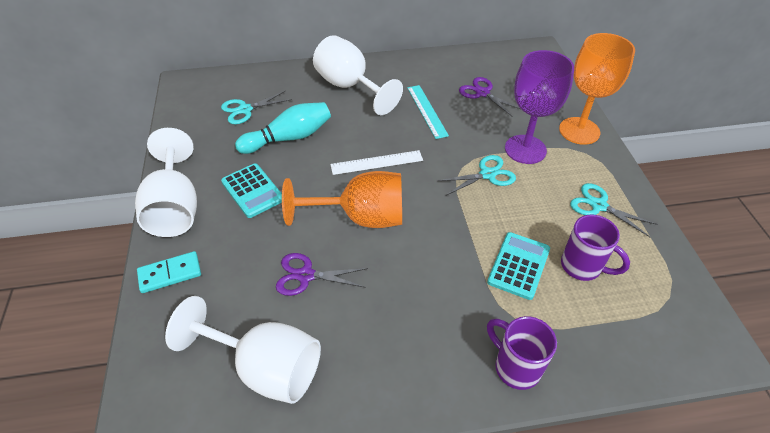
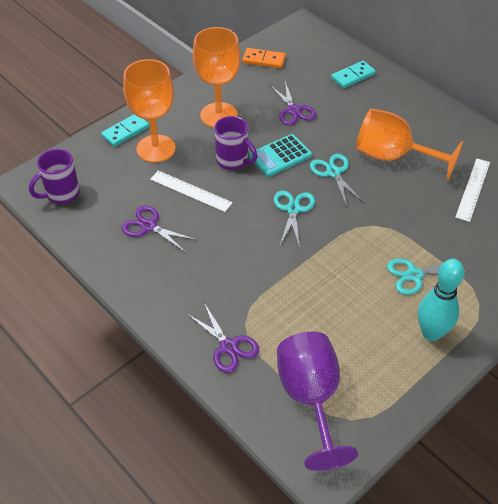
orange domino: none = 0 -> [242,48,286,69] = 1
orange goblet: [282,171,402,228] [559,33,635,145] = 2 -> [123,59,175,163] [193,27,241,128] [356,109,464,180] = 3
purple scissors: [276,253,368,296] [459,77,522,117] = 2 -> [121,205,197,253] [186,303,259,373] [270,81,316,126] = 3
turquoise calculator: [221,163,282,218] [487,232,550,300] = 2 -> [249,134,312,177] = 1
turquoise domino: [137,251,201,293] = 1 -> [101,114,149,147] [331,61,376,88] = 2
turquoise ruler: [407,85,449,139] = 1 -> none = 0
white goblet: [135,128,197,237] [165,296,321,404] [313,35,403,115] = 3 -> none = 0
white ruler: [330,150,423,175] = 1 -> [150,170,233,212] [455,158,490,222] = 2

